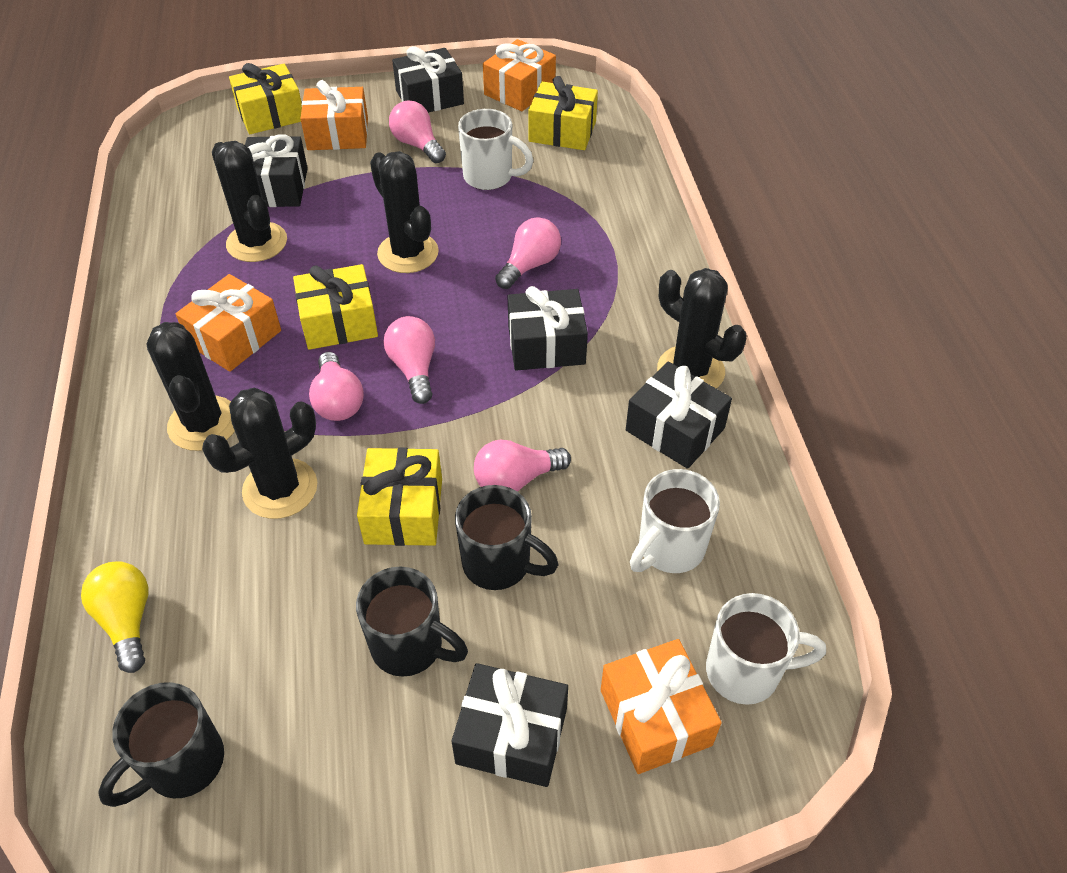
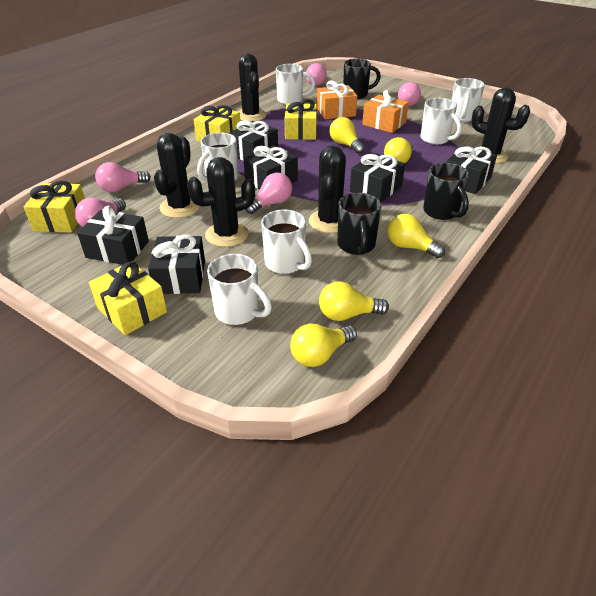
black gift: [245,134,308,207] [392,46,464,113] [451,663,568,787] [508,286,588,371] [626,362,732,469] = 5 -> [77,206,149,265] [148,235,205,294] [228,121,278,161] [243,145,298,189] [350,153,405,202] [446,146,497,194] = 6
orange gift: [176,274,281,372] [300,80,368,150] [483,39,556,111] [601,639,722,774] = 4 -> [317,81,357,119] [362,90,409,133] = 2
white mug: [458,109,533,190] [630,469,720,573] [706,593,826,705] = 3 -> [197,132,238,181] [207,254,272,325] [261,209,312,274] [276,64,315,105] [420,98,462,145] [452,78,485,122] = 6
yellow light bulb: [81,561,148,673] = 1 -> [290,324,357,367] [319,281,389,321] [330,117,365,154] [384,137,413,163] [387,214,445,258] = 5

